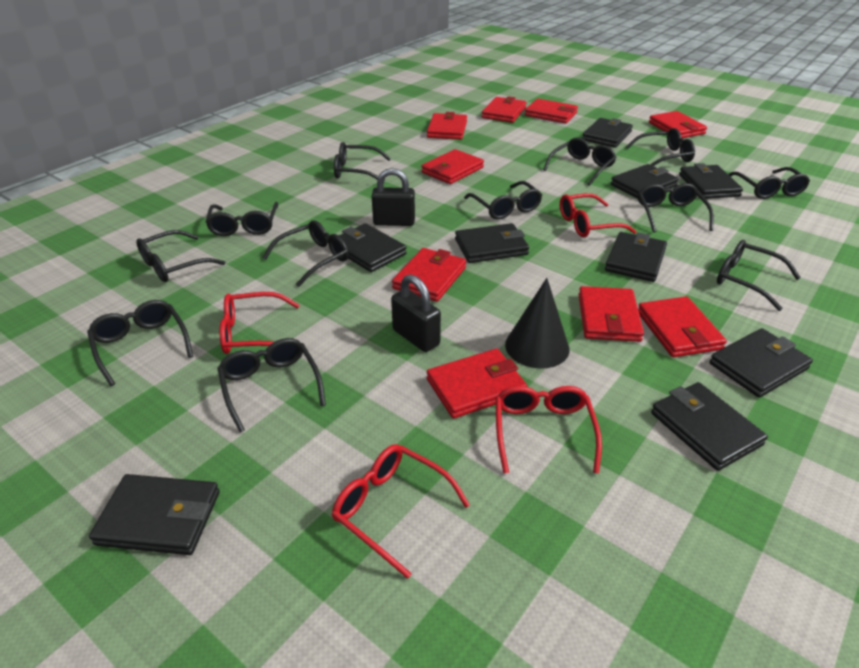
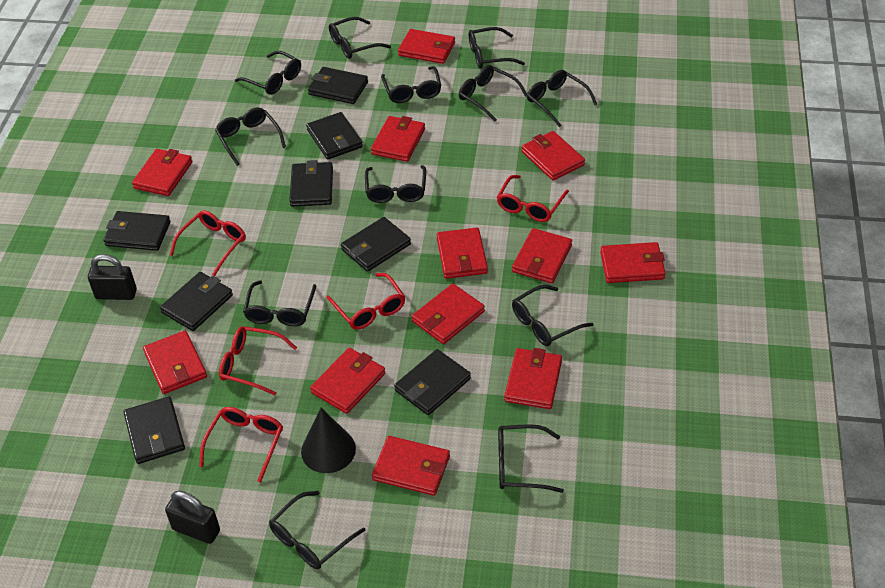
black wallet: [89,474,220,555] [339,223,407,272] [455,223,529,263] [582,118,633,148] [605,232,667,282] [611,164,679,199] [651,382,768,471] [679,163,743,199] [709,328,813,398] = 9 -> [103,211,171,251] [124,396,185,464] [160,272,233,331] [289,160,333,206] [306,112,363,160] [308,67,368,104] [341,217,411,272] [394,349,471,415] = 8
red glasses: [220,292,299,354] [332,444,470,579] [495,386,602,474] [560,193,637,238] = 4 -> [170,211,246,276] [199,407,283,483] [219,326,297,395] [327,273,405,330] [497,175,569,222] = 5
red wallet: [392,248,466,302] [421,149,484,184] [427,112,467,140] [427,349,527,419] [482,96,526,123] [525,99,578,124] [578,286,644,342] [638,296,727,357] [649,111,707,138] = 9 -> [132,149,192,196] [143,331,207,394] [310,348,385,414] [371,116,425,162] [372,436,450,496] [398,29,455,64] [412,284,485,344] [437,228,488,279] [504,348,562,409] [512,228,572,283] [522,131,585,180] [600,242,666,283] = 12

